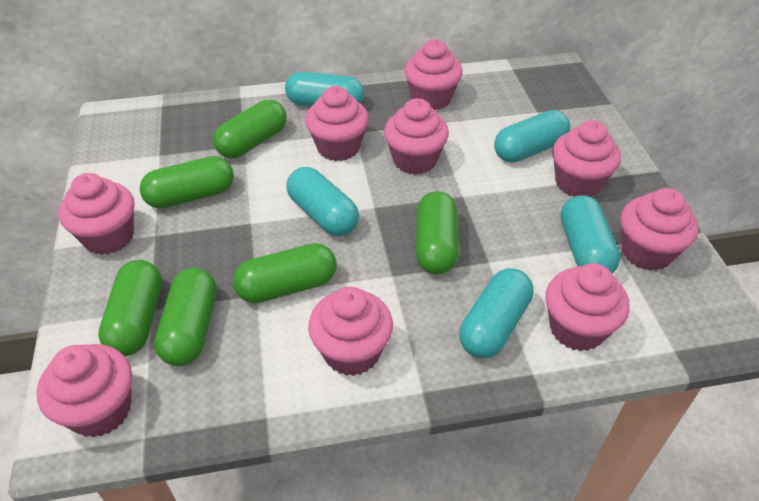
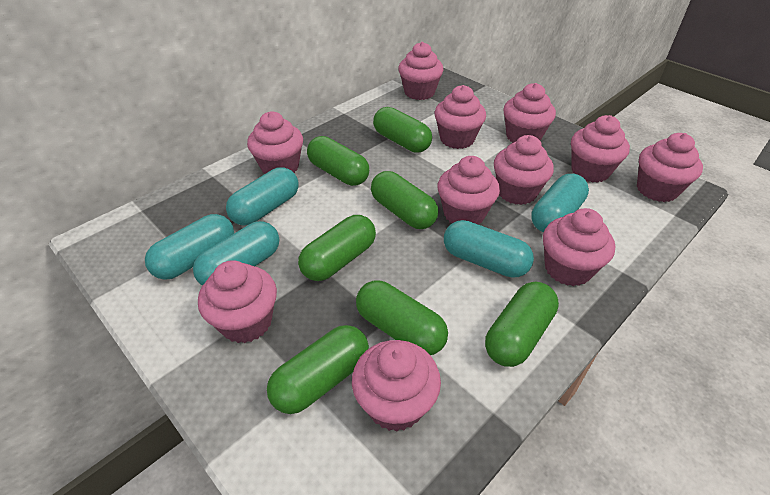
green capsule: [98,260,162,356] [140,156,234,209] [154,268,217,366] [213,100,287,158] [233,243,337,303] [416,191,459,274] = 6 -> [267,325,369,414] [298,215,376,281] [307,136,369,186] [356,280,448,355] [371,171,438,229] [373,107,432,153] [485,282,559,367] = 7
pink cupcake: [37,344,132,438] [59,173,134,255] [305,86,369,161] [308,287,393,376] [384,98,449,175] [404,39,463,110] [545,263,630,351] [552,120,621,197] [621,188,698,271] = 9 -> [198,260,277,343] [247,112,303,174] [352,340,441,432] [398,42,443,100] [434,85,486,149] [437,156,500,225] [494,135,554,205] [503,83,556,143] [543,208,615,286] [571,115,630,183] [637,133,703,202] = 11

